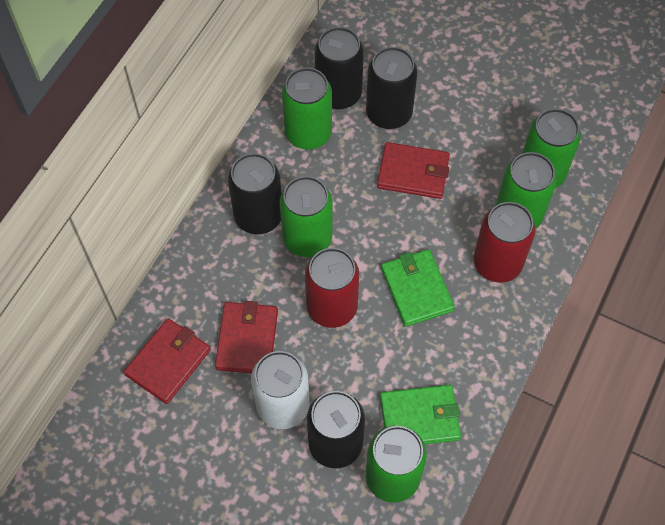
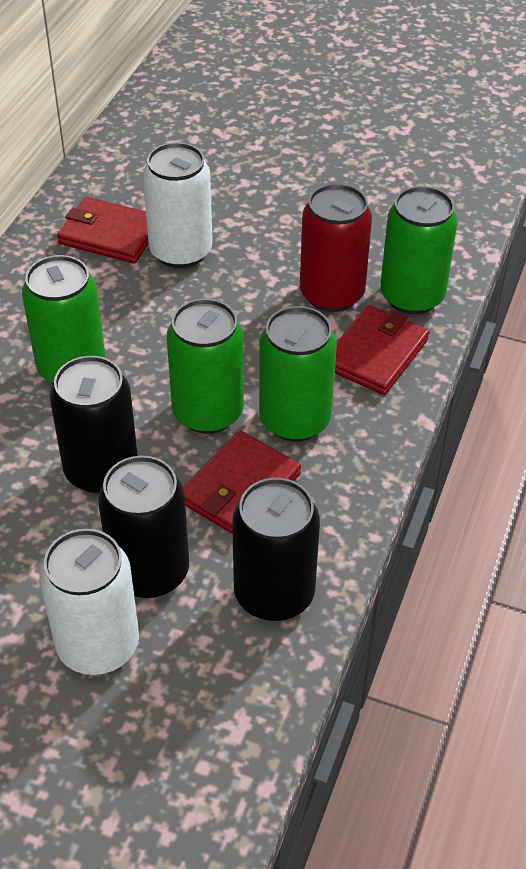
black can: [228,153,282,234] [307,391,365,468] [315,27,364,109] [366,47,417,129] = 4 -> [50,356,138,494] [98,456,189,598] [232,478,320,621] = 3
green can: [280,176,332,257] [282,67,332,149] [366,426,427,503] [496,152,557,229] [522,109,581,188] = 5 -> [22,255,105,384] [167,299,244,434] [259,306,337,442] [380,186,458,314] = 4
green wallet: [380,385,461,444] [381,249,455,327] = 2 -> none = 0
red can: [305,248,359,328] [474,202,535,283] = 2 -> [300,183,372,312] = 1
white can: [251,351,310,429] = 1 -> [40,529,139,675] [143,142,212,268] = 2

